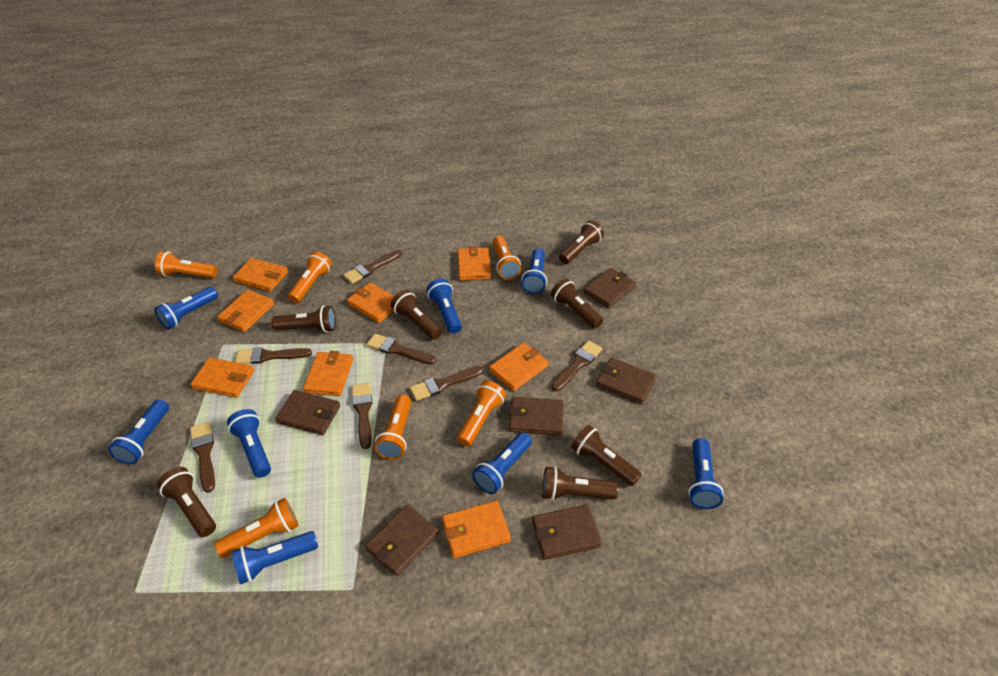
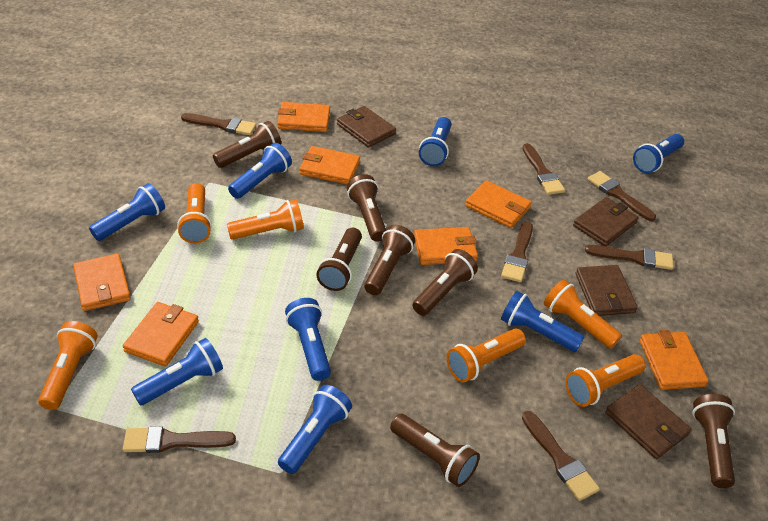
brown wallet: [275,390,340,435] [365,505,439,576] [509,397,563,435] [532,504,602,560] [584,268,636,308] [596,357,656,404] = 6 -> [337,106,396,148] [573,197,639,246] [576,265,638,316] [605,384,692,459] = 4
orange wallet: [190,358,254,398] [217,289,274,332] [233,258,288,292] [303,351,353,396] [347,282,394,323] [442,500,511,558] [458,246,492,281] [489,342,549,391] = 8 -> [73,253,131,311] [123,302,199,367] [277,102,330,132] [299,146,360,184] [414,227,478,265] [465,180,532,228] [640,330,708,390] = 7

